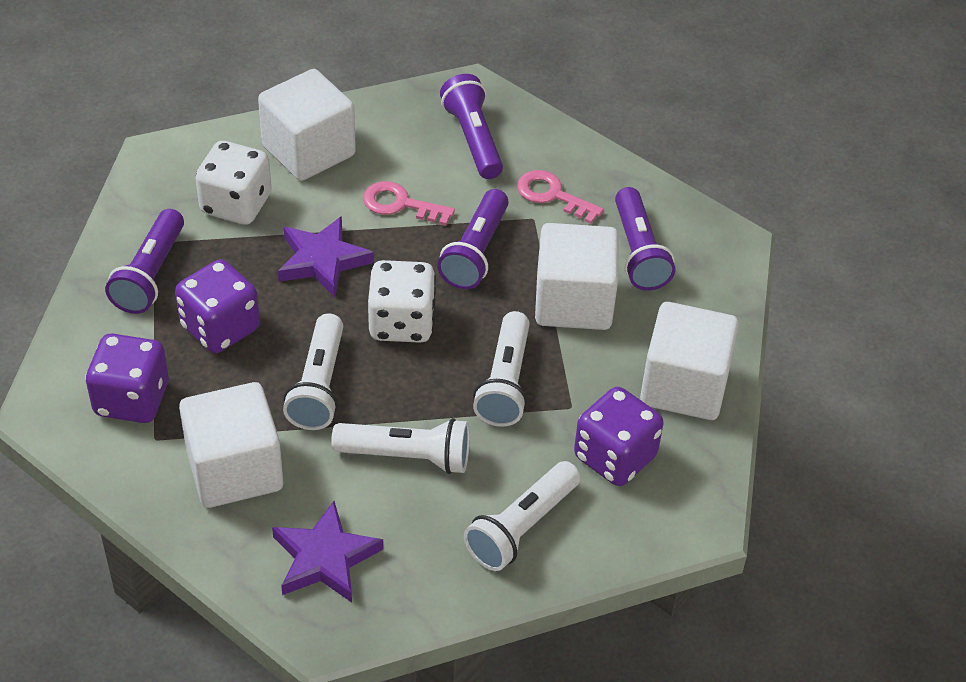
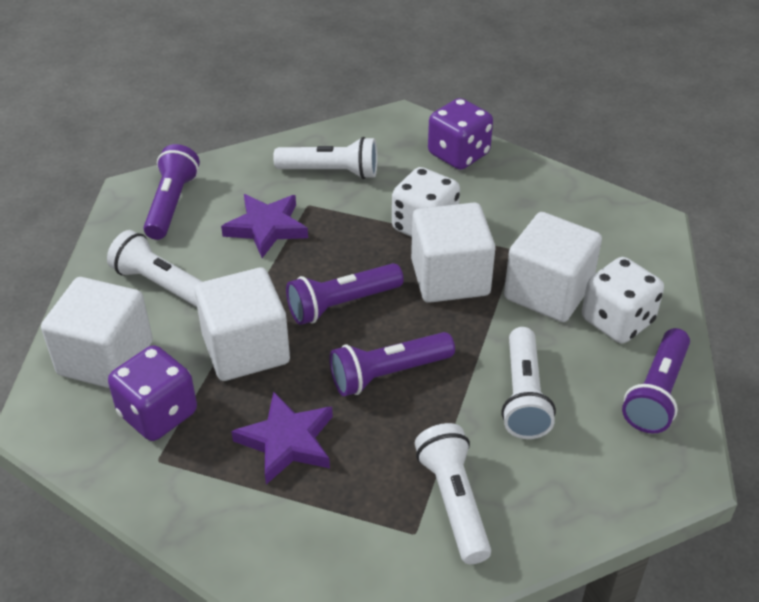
pink key: [363,181,455,226] [517,170,604,224] = 2 -> none = 0
purple dice: [85,333,169,423] [175,260,260,353] [574,387,663,486] = 3 -> [108,345,197,441] [428,98,493,170] = 2

